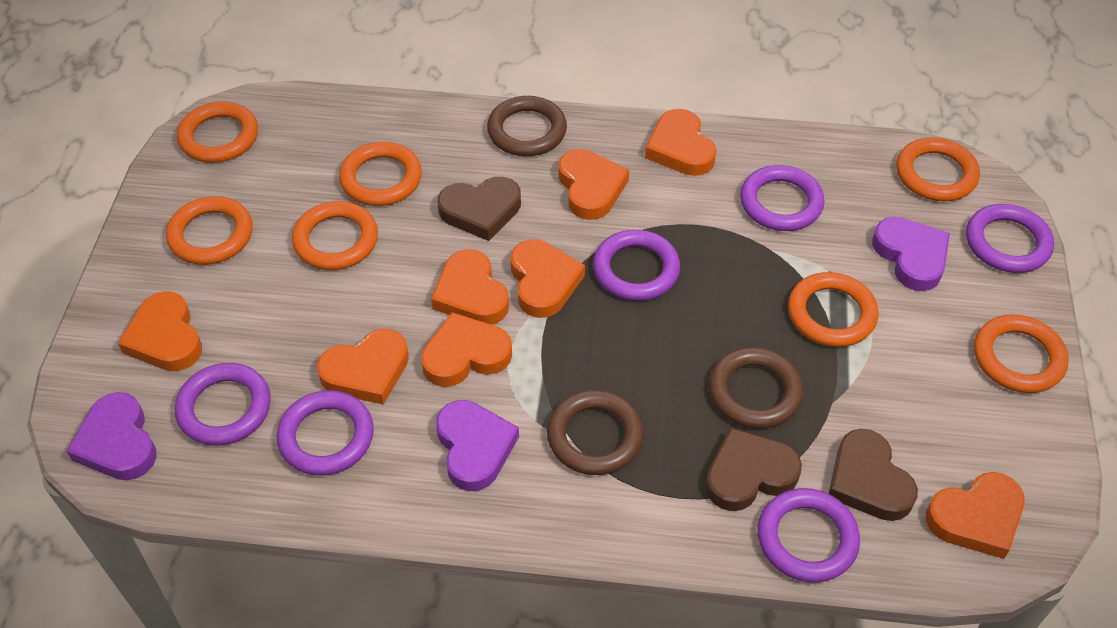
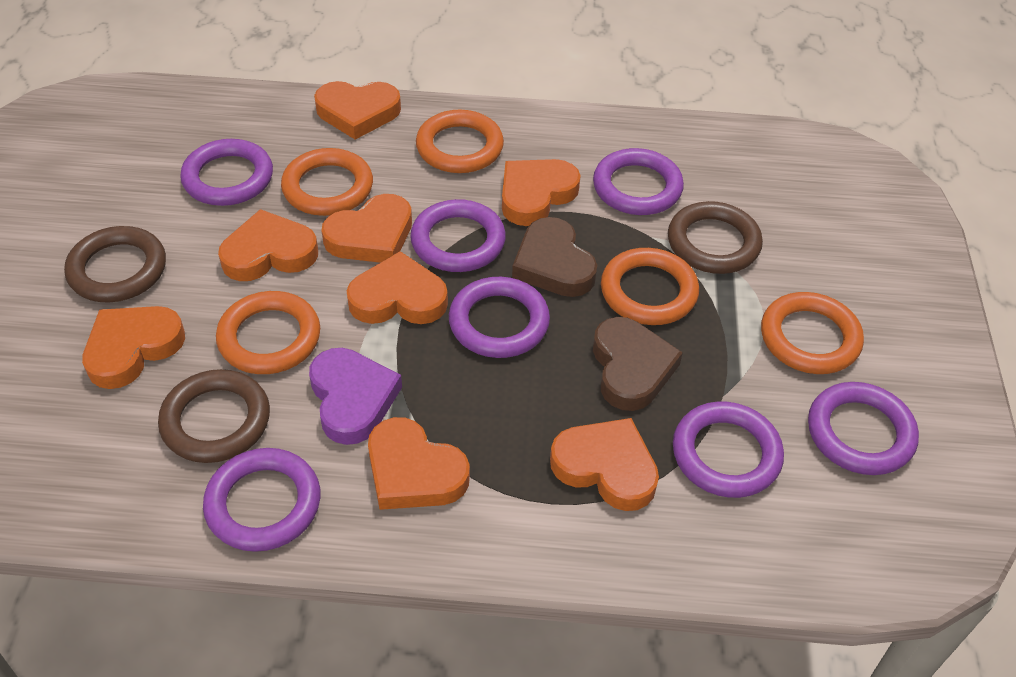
brown heart: [438,177,521,241] [706,428,802,511] [829,429,918,521] = 3 -> [512,217,597,297] [593,317,683,411] = 2
orange ring: [166,196,253,265] [177,101,258,163] [292,201,378,270] [339,142,422,206] [788,272,878,347] [896,137,980,201] [974,315,1069,393] = 7 -> [216,291,320,374] [281,148,373,216] [416,110,504,173] [601,248,699,325] [761,292,864,374] = 5
purple heart: [66,392,157,480] [436,400,519,491] [872,217,950,291] = 3 -> [309,348,402,445] = 1
purple ring: [175,363,271,446] [277,390,374,475] [593,230,680,301] [740,165,825,231] [758,488,860,583] [966,204,1054,273] = 6 -> [180,139,273,206] [203,448,320,552] [410,199,506,272] [449,277,550,358] [593,148,684,215] [673,402,784,498] [808,382,919,475] = 7

